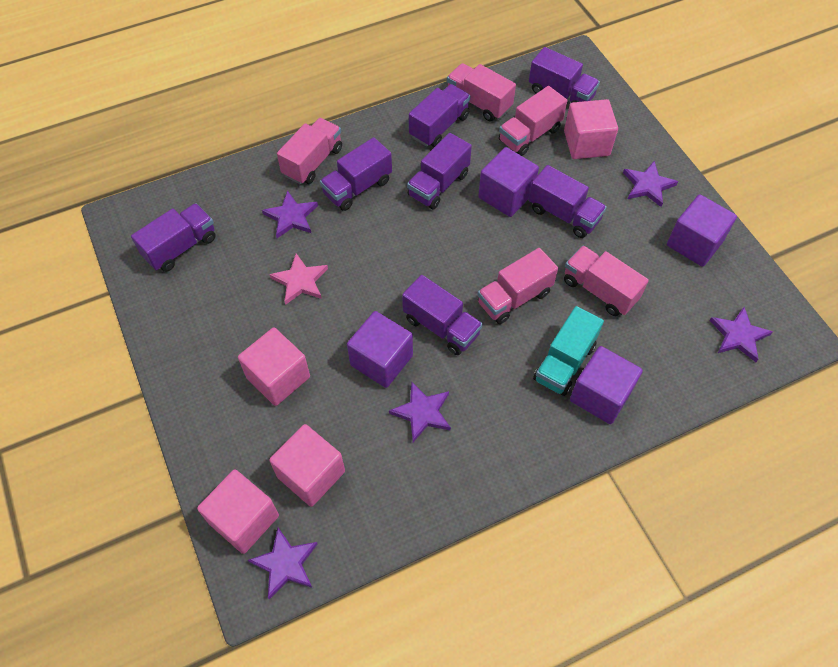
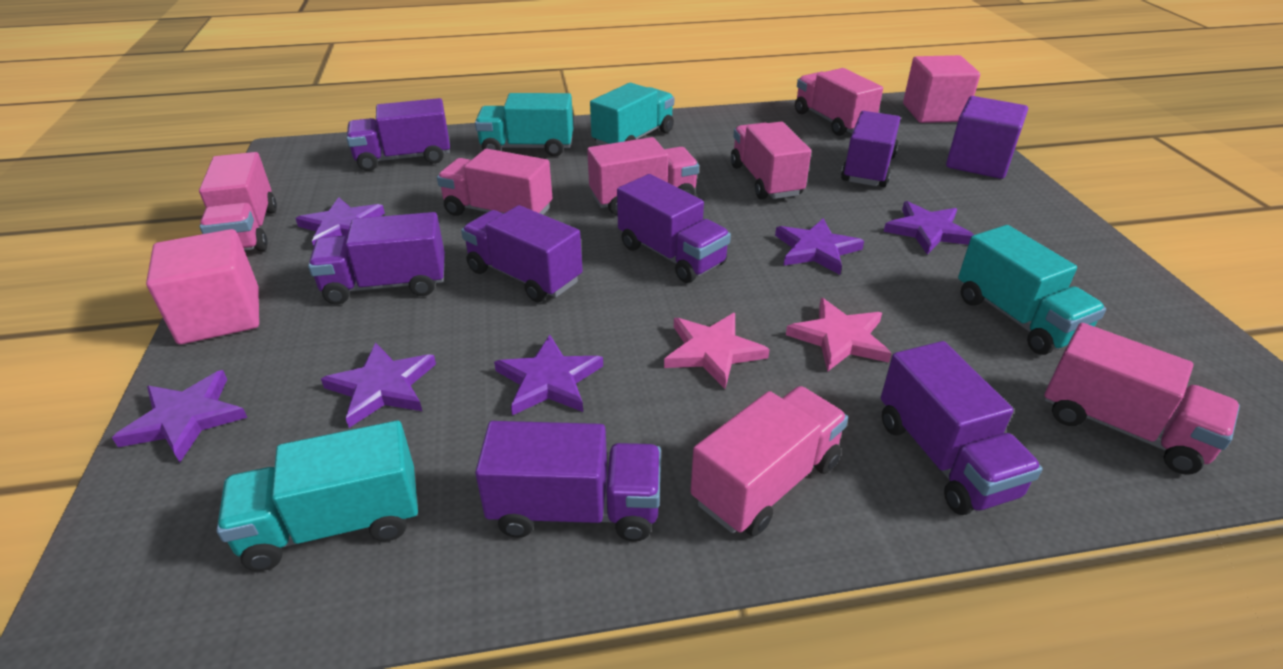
pink cube: [197,470,279,554] [238,328,310,406] [269,424,345,507] [564,99,618,159] = 4 -> [146,229,259,344] [903,55,980,123] = 2
pink star: [269,253,328,305] = 1 -> [664,313,770,389] [786,298,892,372] = 2
pink truck: [277,118,342,184] [447,63,516,121] [477,248,558,324] [499,86,567,156] [564,246,649,316] = 5 -> [199,152,277,251] [437,149,552,216] [587,137,699,215] [690,386,848,536] [731,122,811,199] [795,68,883,136] [1044,323,1240,474] = 7
purple cube: [347,311,413,388] [478,147,539,217] [570,346,643,424] [667,194,737,267] = 4 -> [946,96,1028,179] = 1
purple star: [248,528,317,599] [262,191,318,238] [389,382,451,442] [623,161,678,207] [710,307,773,362] = 5 -> [112,370,247,463] [295,197,385,247] [321,343,436,428] [494,335,603,415] [775,218,864,275] [884,201,974,255] = 6
turquoise truck: [533,306,604,396] = 1 -> [217,420,418,571] [475,93,573,157] [590,83,674,145] [958,225,1106,355] = 4

